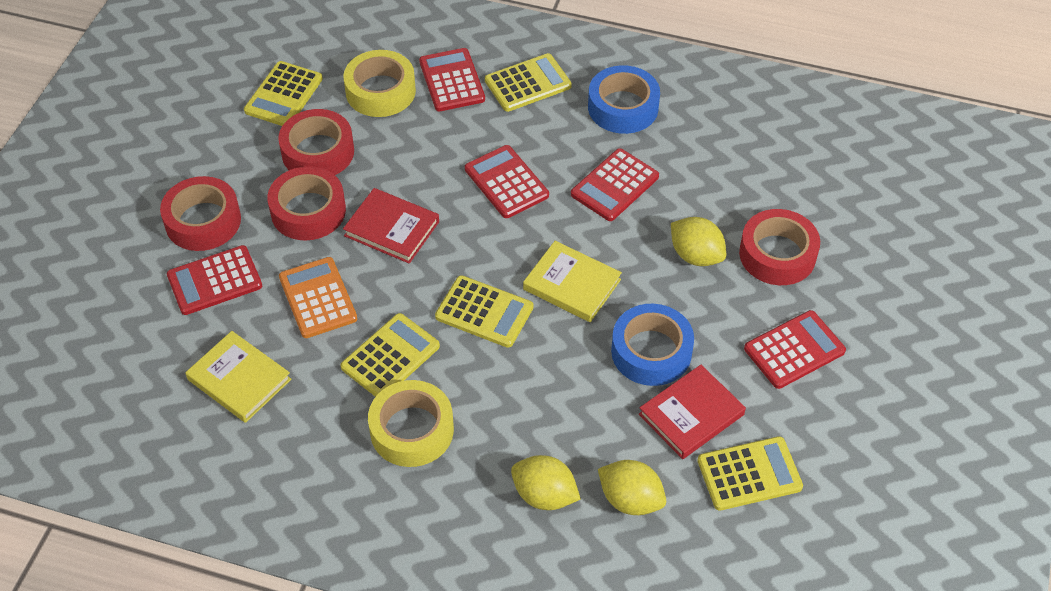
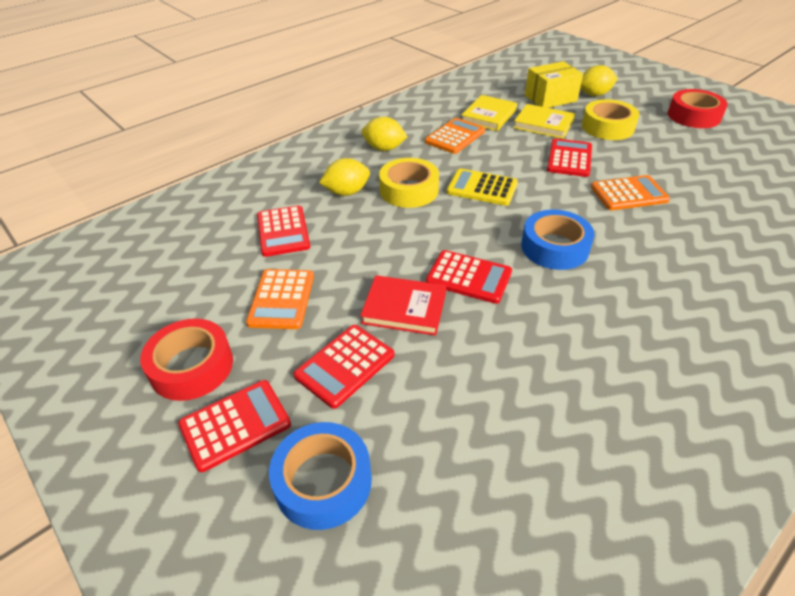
orange calculator: [279,257,357,338] = 1 -> [246,269,314,329] [425,118,485,154] [591,175,670,210] = 3
red book: [343,188,439,264] [639,365,746,459] = 2 -> [360,275,446,336] = 1
red tape: [160,176,241,251] [267,166,346,240] [278,109,354,175] [739,209,820,285] = 4 -> [140,319,233,401] [668,89,728,128] = 2
yellow box: none = 0 -> [525,61,583,108] = 1
yellow calculator: [244,61,323,126] [341,313,440,397] [435,275,533,348] [485,53,572,112] [697,436,803,511] = 5 -> [447,168,518,206] = 1

